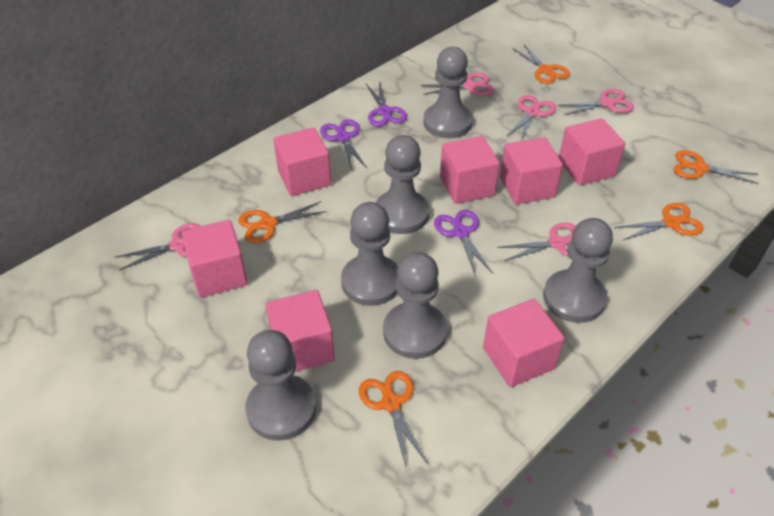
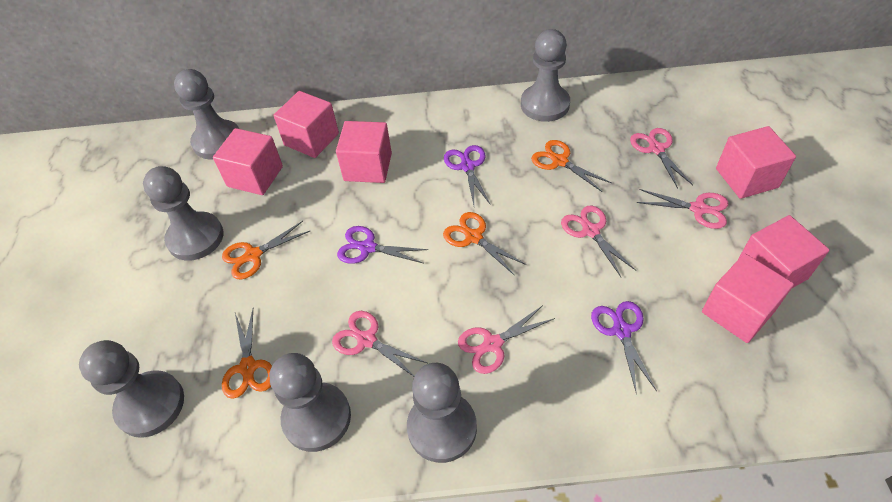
orange scissors: [238,201,327,243] [359,371,428,467] [513,45,570,84] [614,203,704,241] [674,150,759,184] = 5 -> [222,221,310,279] [222,309,272,399] [443,212,526,275] [531,140,612,192] = 4
pink cube: [181,220,248,297] [265,290,335,372] [273,127,331,196] [440,136,500,204] [483,299,565,387] [500,137,563,205] [559,118,625,185] = 7 -> [213,128,283,195] [274,91,339,158] [336,121,392,183] [702,254,794,343] [716,126,796,199] [738,215,829,288] = 6

